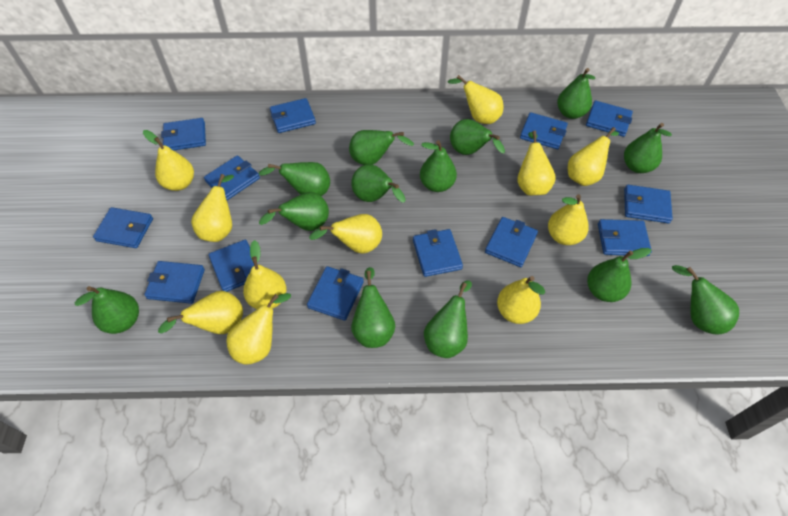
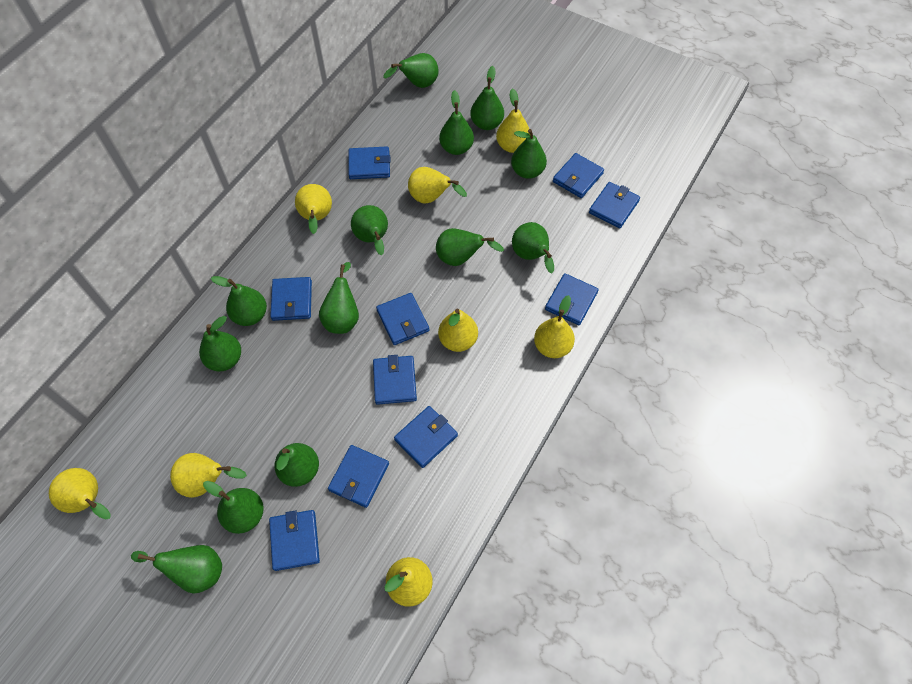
blue wallet: [93,207,153,248] [144,261,205,304] [161,118,206,151] [204,155,260,200] [209,239,258,292] [270,98,316,133] [307,266,364,321] [413,229,463,277] [485,217,538,267] [520,112,568,149] [586,100,633,137] [598,219,652,256] [624,185,673,223] = 13 -> [269,510,320,571] [270,277,312,321] [328,445,389,508] [349,146,391,179] [373,355,417,405] [376,293,429,345] [394,406,458,468] [545,273,599,325] [553,153,604,198] [589,182,640,228] = 10
yellow pear: [143,130,194,191] [158,291,243,334] [191,174,234,242] [226,293,291,365] [243,240,286,309] [309,214,382,254] [448,75,503,124] [497,276,545,324] [517,131,556,196] [548,194,589,245] [568,127,619,186] = 11 -> [49,468,111,520] [170,453,247,498] [295,184,332,234] [384,557,433,607] [408,167,467,204] [438,309,478,352] [496,88,529,153] [534,295,575,358] = 8

